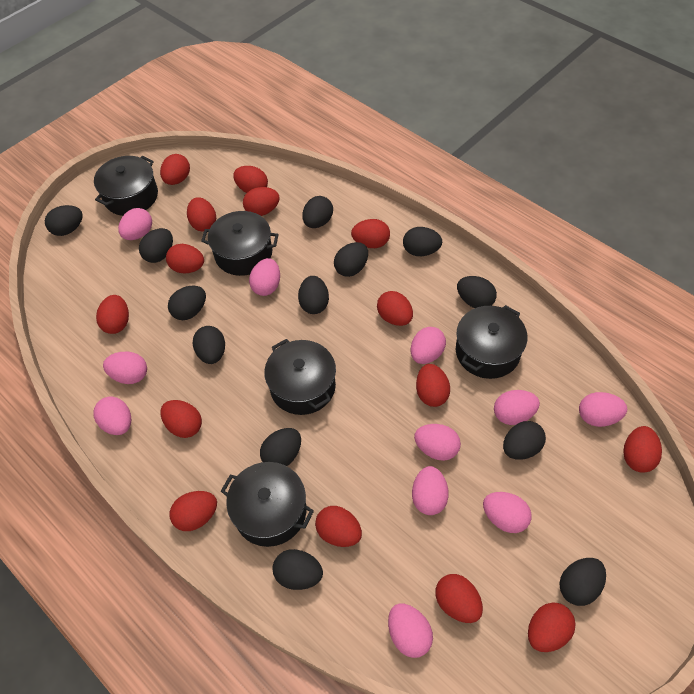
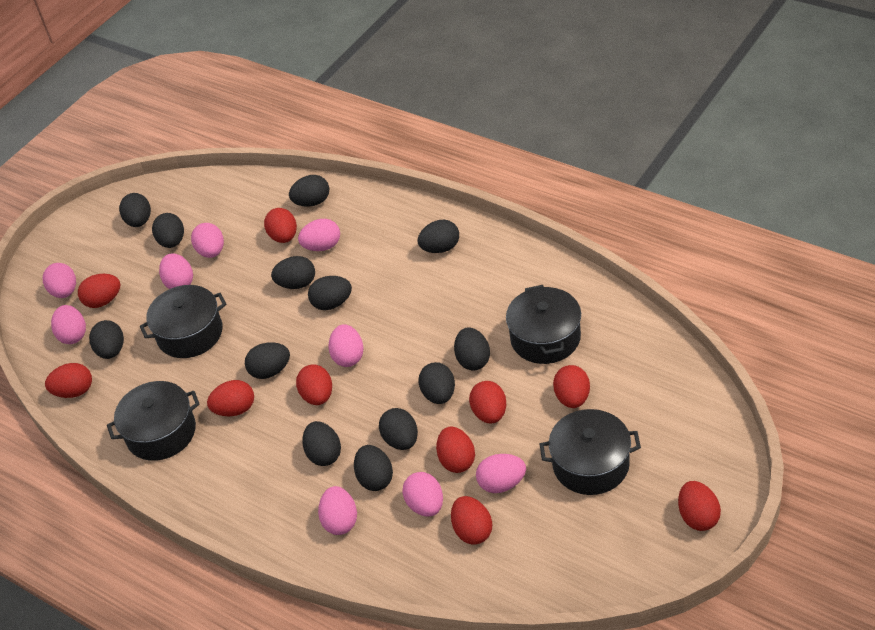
black pot: [94,156,158,216] [201,211,279,276] [221,462,314,547] [264,339,336,415] [456,305,528,379] = 5 -> [107,381,200,461] [140,285,226,358] [506,285,581,364] [540,409,641,495] = 4
pink egg: [93,396,131,435] [103,352,147,384] [118,208,152,240] [249,258,280,296] [388,604,433,658] [411,327,446,364] [412,466,449,515] [414,424,461,461] [483,492,531,533] [494,390,540,425] [579,392,627,427] = 11 -> [43,263,76,298] [51,305,86,344] [159,254,193,289] [191,223,224,258] [298,219,340,251] [318,486,357,535] [328,324,364,367] [402,472,443,517] [476,454,526,493] = 9
red egg: [96,295,129,334] [160,154,190,185] [160,400,202,438] [166,244,204,274] [170,491,217,531] [187,197,216,232] [233,166,268,193] [243,187,280,216] [315,506,362,547] [351,219,390,248] [377,291,413,326] [416,364,450,407] [436,574,483,623] [528,602,576,652] [623,426,662,473] = 15 -> [45,363,92,398] [78,274,120,308] [207,380,254,416] [264,208,297,243] [296,364,332,405] [436,426,475,473] [451,496,492,545] [469,381,506,423] [553,365,590,408] [678,481,721,531] = 10

